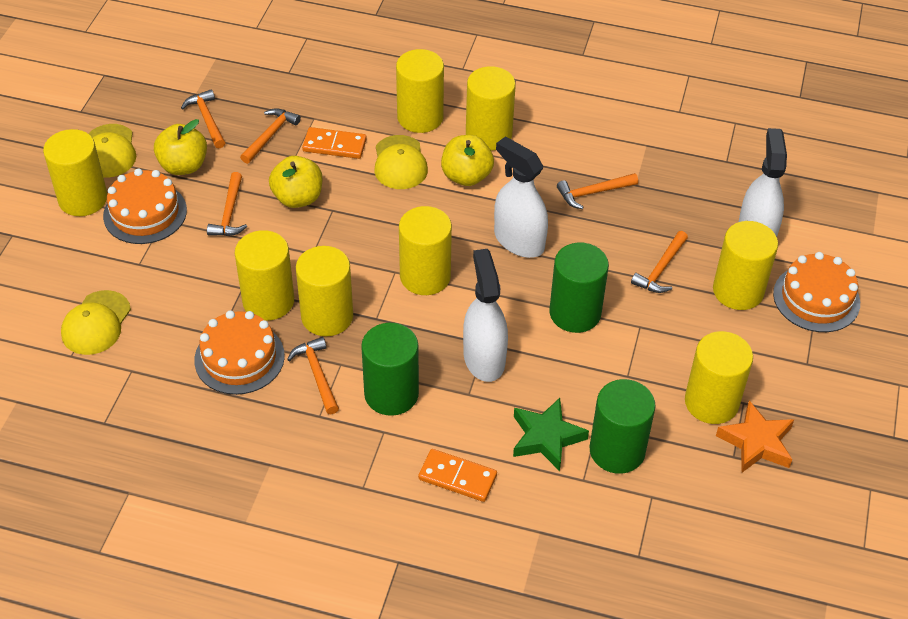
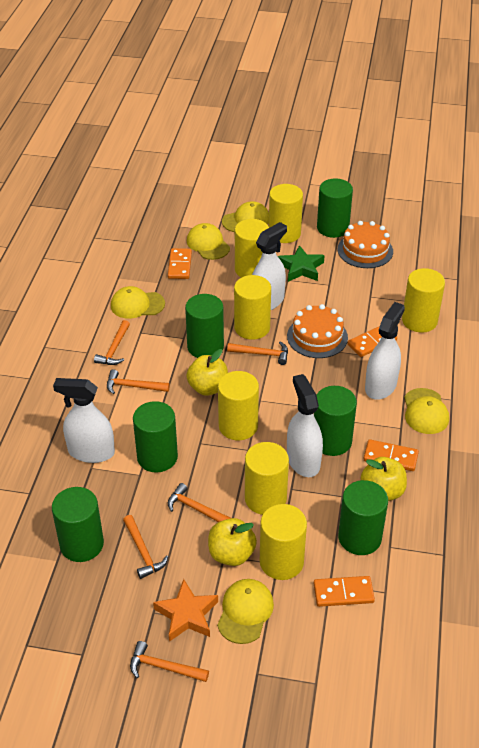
green cylinder: [361,323,419,416] [549,243,609,333] [590,379,656,474] = 3 -> [52,487,104,562] [133,401,178,473] [185,294,224,358] [314,386,357,456] [317,179,353,238] [338,480,388,555] = 6
orange cake: [103,169,187,244] [194,310,285,395] [773,252,860,332] = 3 -> [287,304,348,358] [337,221,393,268] = 2
orange domino: [302,127,367,159] [418,449,497,502] = 2 -> [168,248,192,279] [314,576,375,607] [348,326,397,357] [364,439,419,471] = 4
white spray bottle: [463,249,508,382] [494,137,548,258] [739,128,787,237] = 3 -> [53,378,115,463] [252,222,287,310] [287,374,323,477] [365,302,405,400] = 4
yellow cap: [61,290,131,355] [88,124,136,178] [374,135,428,189] = 3 -> [111,286,165,319] [187,223,230,260] [217,579,274,644] [222,201,269,232] [404,388,449,434] = 5
yellow cylinder: [43,129,107,216] [235,230,294,321] [296,246,353,336] [396,49,444,133] [399,206,452,295] [466,66,516,151] [685,331,753,424] [713,221,778,310] = 8 -> [218,371,259,440] [234,275,271,340] [235,219,269,278] [245,442,289,515] [260,504,307,580] [269,184,303,243] [402,268,445,333] = 7

